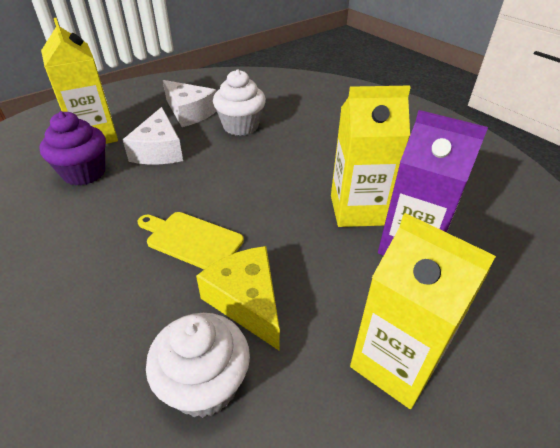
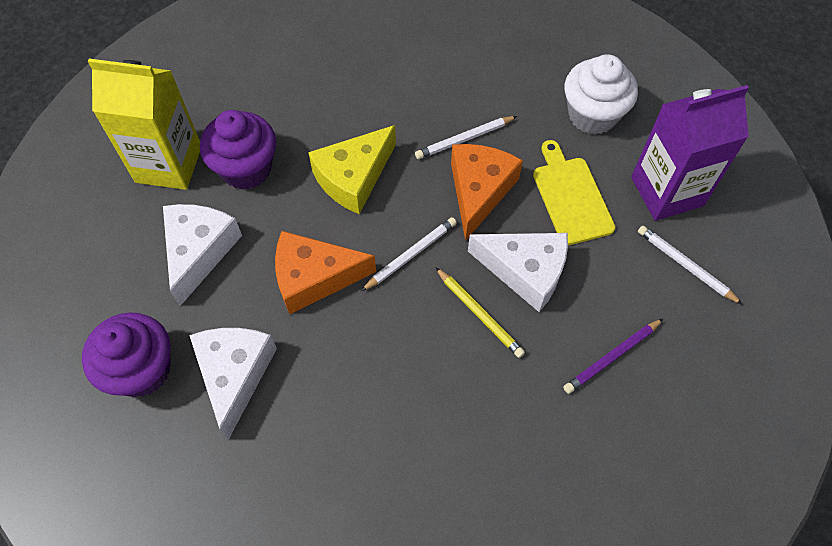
orange cheese: none = 0 -> [275,231,376,314] [451,144,523,241] = 2
purple cupcake: [39,111,106,186] = 1 -> [82,312,171,397] [200,110,276,189] = 2
purple pencil: none = 0 -> [563,319,663,394] = 1
white cheese: [123,107,183,165] [163,80,216,127] = 2 -> [163,204,242,306] [189,328,277,440] [468,233,568,312] = 3
white cupcake: [146,313,250,418] [213,69,266,136] = 2 -> [565,54,638,135] = 1
white pencil: none = 0 -> [361,217,457,291] [415,116,517,159] [638,226,743,305] = 3
yellow carton: [41,18,118,144] [331,86,411,227] [350,213,496,409] = 3 -> [88,59,200,190] = 1
yellow pencil: none = 0 -> [435,267,525,358] = 1

